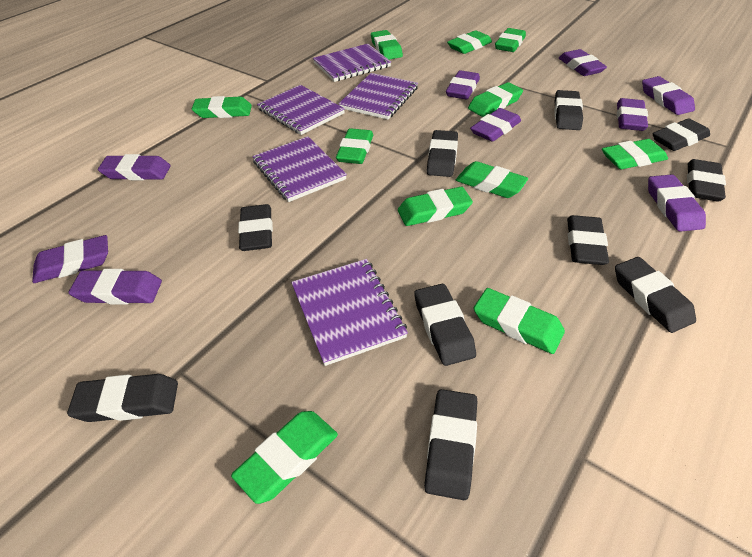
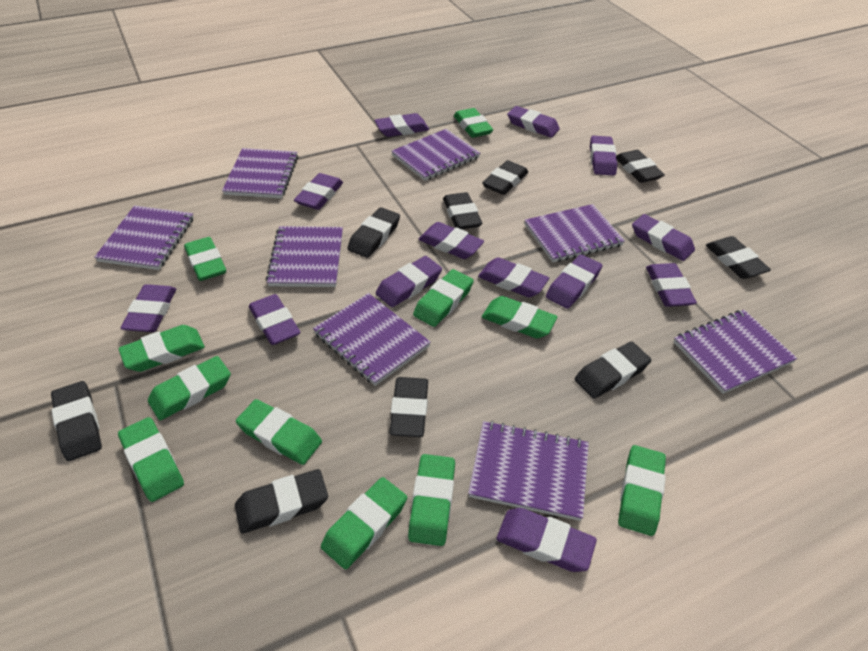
black eraser: [67,374,178,422] [238,204,273,251] [414,284,476,366] [424,389,477,500] [427,130,458,177] [554,90,583,130] [567,215,609,265] [615,257,696,333] [653,118,710,151] [687,159,726,202] = 10 -> [51,381,102,461] [235,469,328,534] [347,207,400,258] [389,377,428,437] [443,192,482,229] [482,160,528,195] [575,342,651,399] [616,150,665,183] [706,236,771,279] = 9
purple eraser: [32,235,108,283] [69,269,162,304] [98,154,171,180] [446,70,480,100] [470,108,521,142] [559,49,607,76] [617,98,648,131] [642,76,695,115] [648,174,706,232] = 9 -> [121,284,176,332] [249,294,301,345] [294,173,343,210] [375,113,429,137] [376,256,442,307] [418,222,484,259] [478,257,549,297] [496,508,597,572] [507,106,560,138] [546,254,602,309] [590,136,617,176] [632,214,695,261] [646,263,697,307] = 13
purple notebook: [252,136,347,202] [257,85,345,135] [291,259,408,366] [313,44,391,82] [339,73,418,120] = 5 -> [94,206,194,270] [222,148,298,198] [266,226,343,287] [313,293,431,386] [391,129,480,181] [468,421,589,521] [524,204,625,262] [674,310,797,394] = 8

